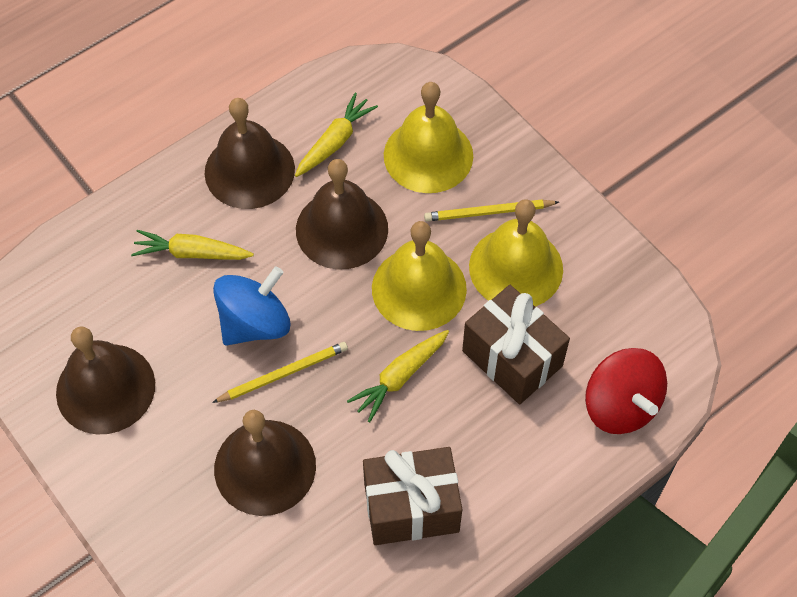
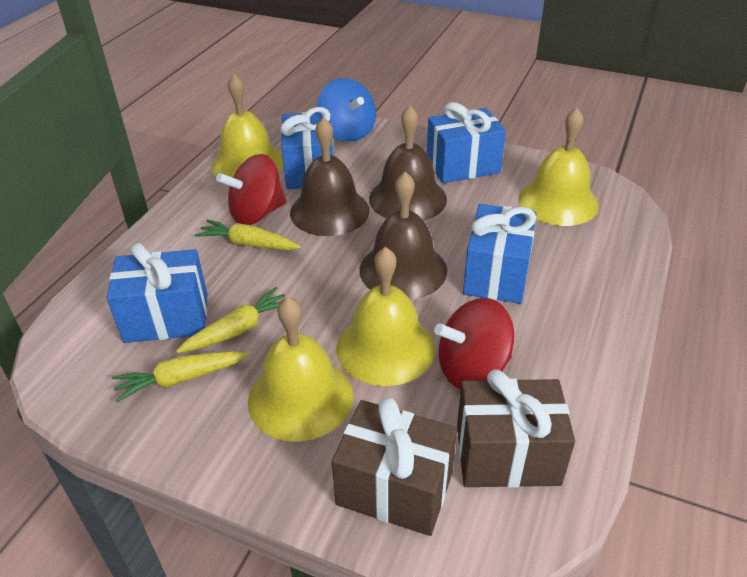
blue gift: none = 0 -> [107,243,207,343] [280,107,334,189] [427,102,506,183] [463,204,536,304] = 4
brown bell: [56,326,155,434] [204,98,295,209] [214,410,316,516] [296,159,388,270] = 4 -> [290,117,370,236] [359,172,447,300] [369,105,447,221] = 3
red spinning top: [585,348,667,434] = 1 -> [216,154,287,225] [434,298,514,389] = 2
yellow bell: [372,221,467,331] [384,82,473,193] [469,199,563,307] = 3 -> [211,74,284,177] [248,296,353,442] [336,247,435,386] [518,108,599,226] = 4
yellow pencil: [212,342,348,403] [424,200,559,221] = 2 -> none = 0

